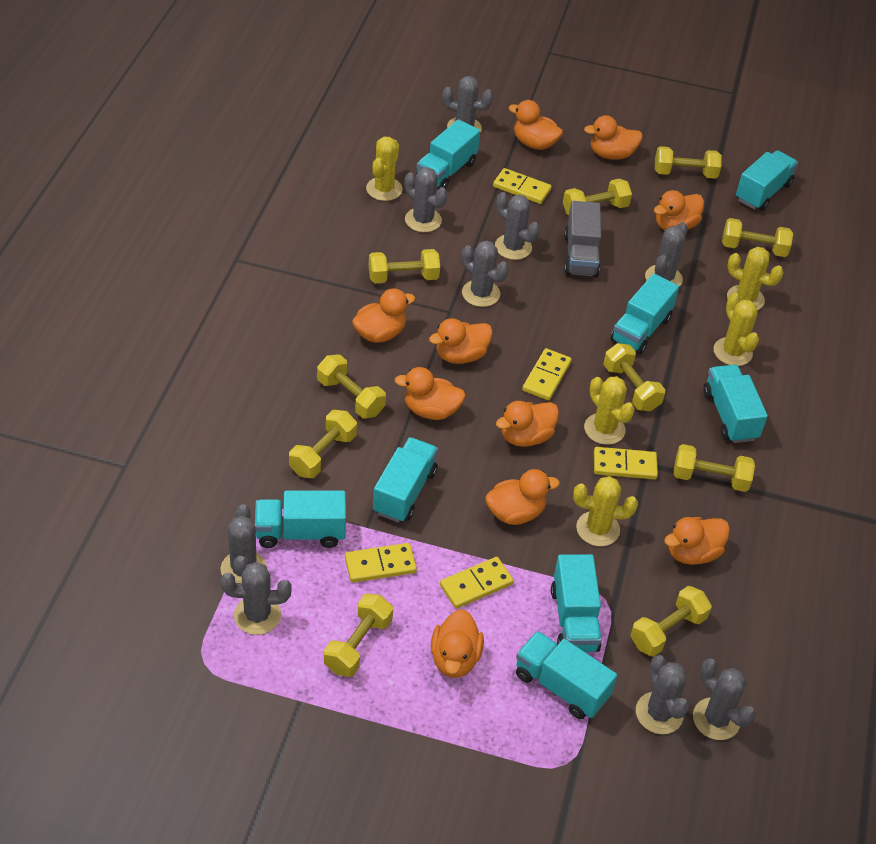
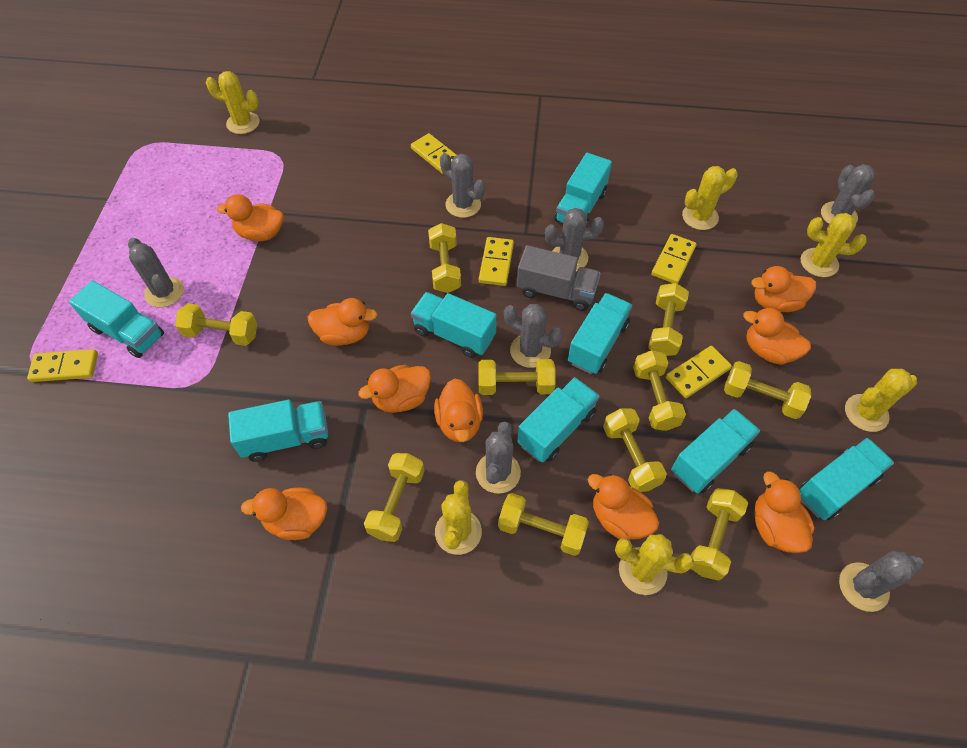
grey cactus: [221,504,267,583] [221,562,291,635] [405,167,448,232] [442,76,493,132] [462,240,509,307] [495,192,540,260] [636,655,689,734] [645,222,688,287] [693,659,756,740] = 9 -> [128,238,184,307] [440,153,485,218] [476,422,521,494] [504,304,563,368] [545,208,604,272] [821,164,875,224] [839,551,924,612] = 7
orange duck: [352,289,415,343] [394,367,466,420] [429,318,493,364] [431,609,484,678] [485,469,560,525] [496,401,559,447] [509,100,563,150] [584,115,643,160] [654,190,704,230] [664,517,730,565] = 10 -> [217,194,284,241] [241,487,327,540] [308,298,377,346] [358,365,431,413] [434,379,483,442] [588,474,659,541] [743,308,811,365] [751,266,816,312] [754,472,814,553] = 9
yellow cactus: [366,137,402,201] [573,476,638,546] [584,376,635,445] [714,293,759,366] [727,247,784,310] = 5 -> [206,71,259,134] [435,480,482,555] [615,534,694,595] [682,166,738,230] [801,213,867,277] [845,369,917,432] = 6

